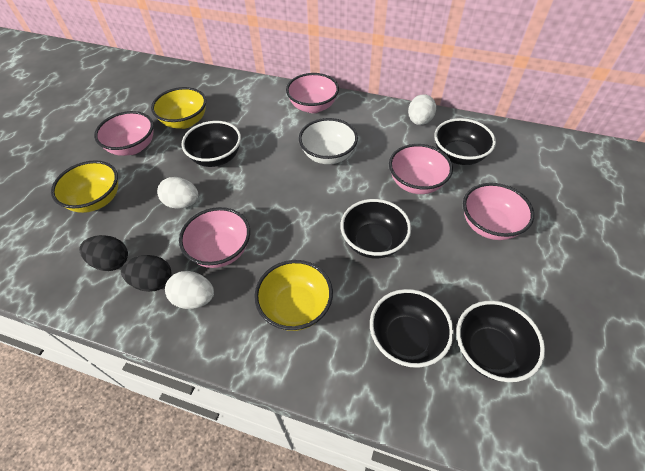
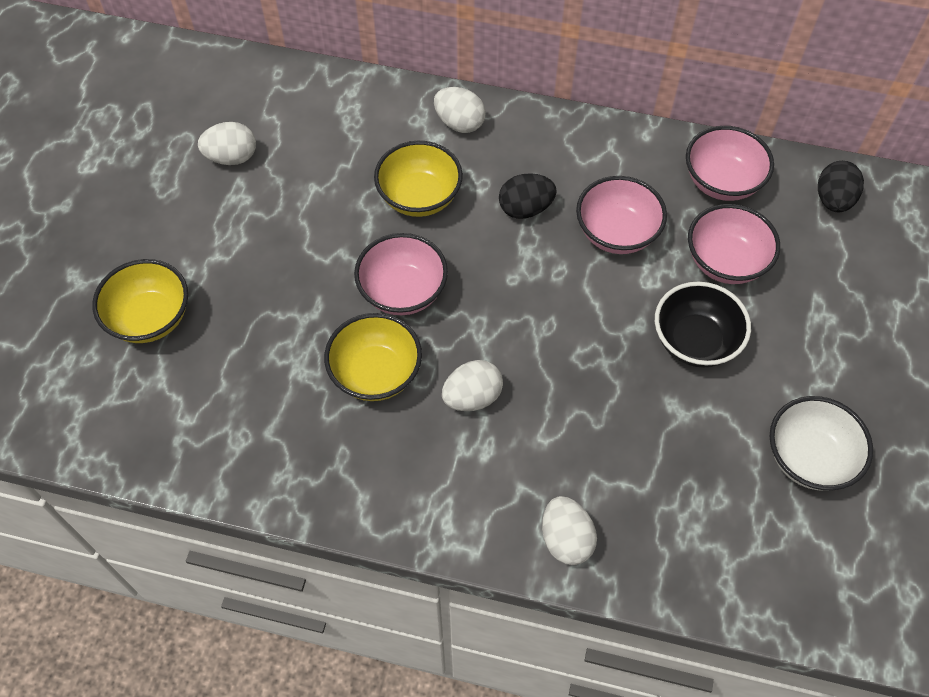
black bowl: [181,121,241,167] [340,199,411,259] [370,289,454,368] [434,118,496,165] [457,301,545,382] = 5 -> [655,282,751,368] = 1
pink bowl: [94,111,154,156] [179,207,250,268] [286,73,339,113] [389,144,453,194] [463,183,534,240] = 5 -> [354,233,448,315] [576,176,667,254] [686,126,774,201] [688,204,780,284] = 4
white egg: [157,177,198,209] [165,271,214,309] [408,94,436,125] = 3 -> [198,122,256,165] [434,87,486,133] [442,360,503,411] [542,496,597,565] = 4

